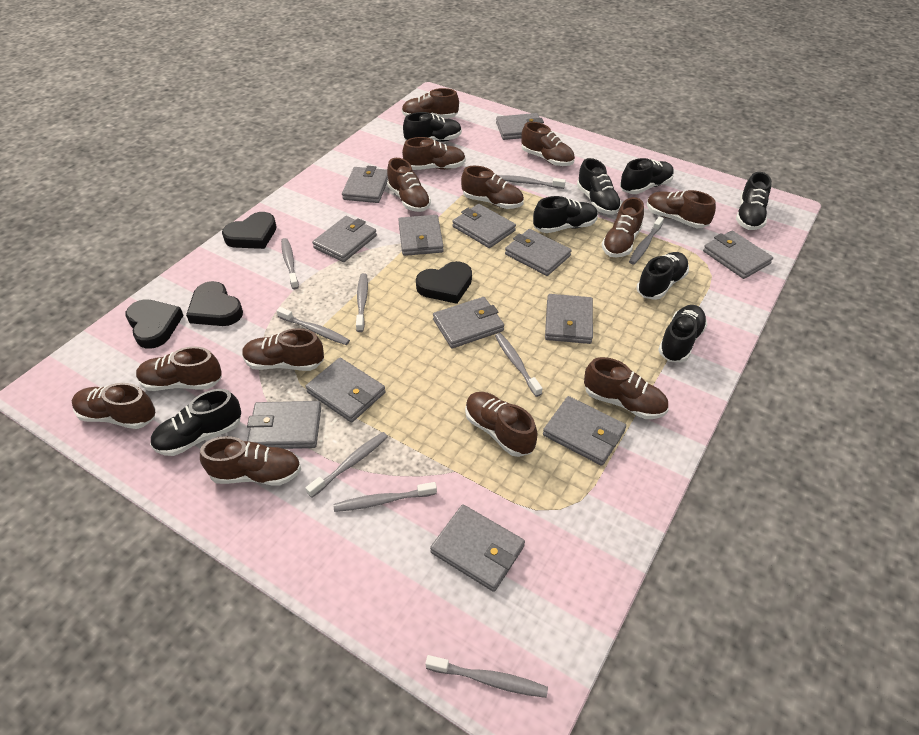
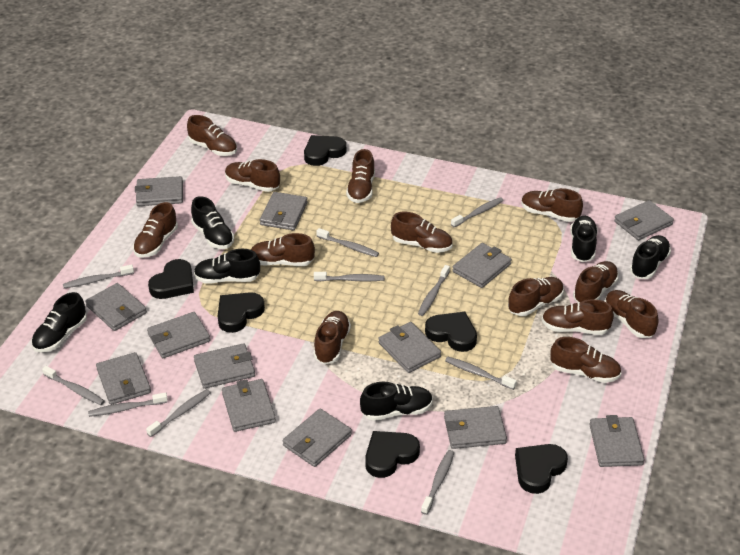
black heart: [126,299,184,349] [186,281,243,326] [222,212,277,249] [416,261,472,304] = 4 -> [148,259,194,299] [218,292,265,333] [304,135,346,166] [365,431,420,478] [425,312,477,352] [515,444,568,494] = 6
black shoe: [150,389,241,456] [403,112,462,142] [533,196,598,233] [577,158,622,215] [620,158,674,194] [637,252,689,300] [658,305,707,362] [736,172,772,230] = 8 -> [32,292,87,352] [191,196,234,249] [194,249,260,284] [360,382,433,421] [570,216,598,262] [630,235,671,279] = 6
grey toothbrush: [276,307,350,345] [281,238,299,289] [306,432,388,498] [333,482,437,512] [356,273,368,332] [425,655,548,698] [495,333,543,397] [498,175,566,189] [629,217,664,264] = 9 -> [42,366,105,405] [63,264,134,288] [88,392,168,417] [146,389,211,437] [314,272,384,281] [316,228,379,257] [418,265,450,316] [421,450,454,515] [445,357,517,390] [451,197,504,227] = 10

